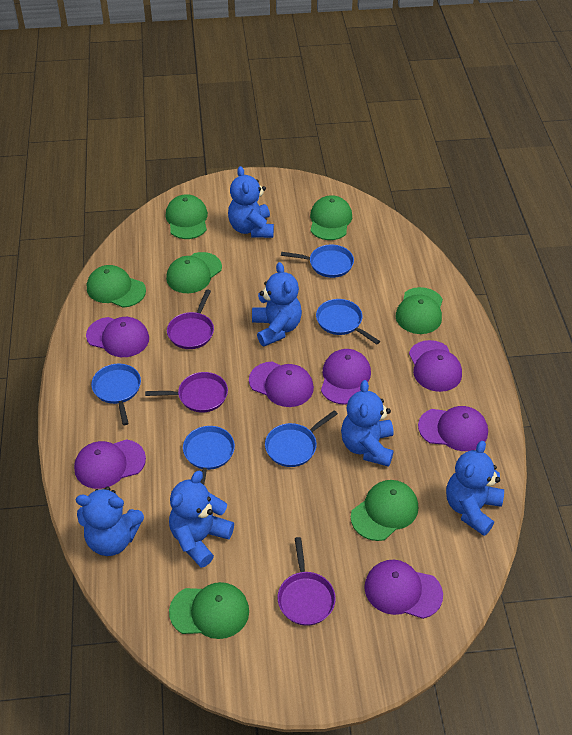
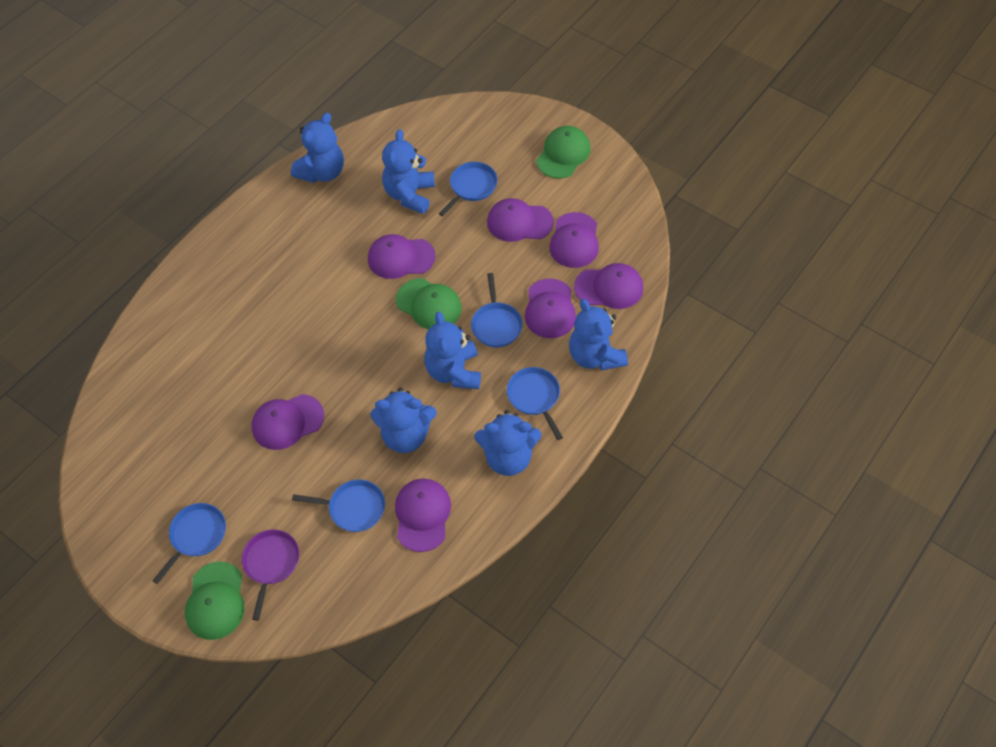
green cap: [87,265,146,308] [166,194,208,239] [166,252,222,293] [169,582,249,639] [310,195,352,240] [351,480,418,541] [396,287,443,334] = 7 -> [185,562,245,640] [396,278,462,329] [536,126,591,178] = 3
purple pan: [145,372,228,413] [167,289,214,349] [277,537,336,626] = 3 -> [242,529,299,620] = 1

